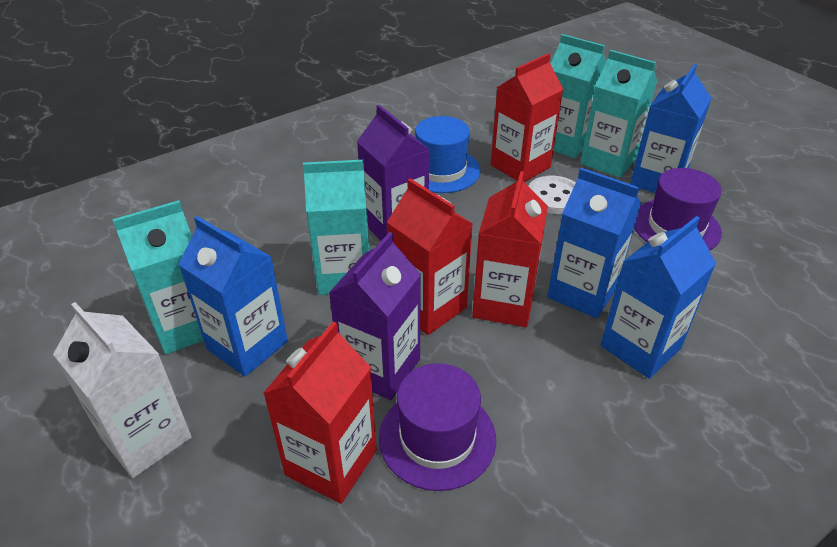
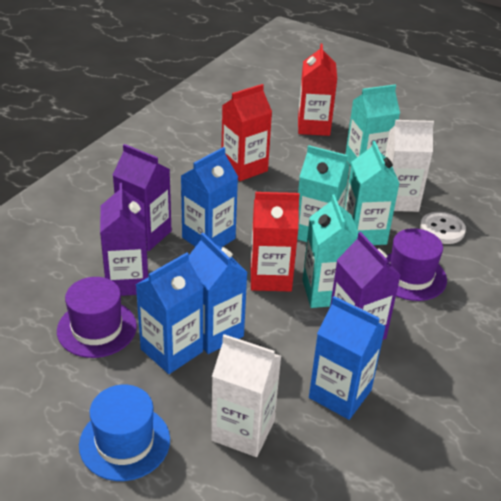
purple carton: [329,232,421,400] [357,105,430,241] = 2 -> [100,183,148,296] [113,144,171,251] [330,232,401,340] = 3
red carton: [263,321,377,504] [387,178,473,335] [472,171,548,327] [491,53,563,182] = 4 -> [222,84,272,181] [251,192,300,291] [298,43,337,136] = 3
white carton: [53,302,192,478] = 1 -> [211,334,281,457] [385,120,434,212] = 2

